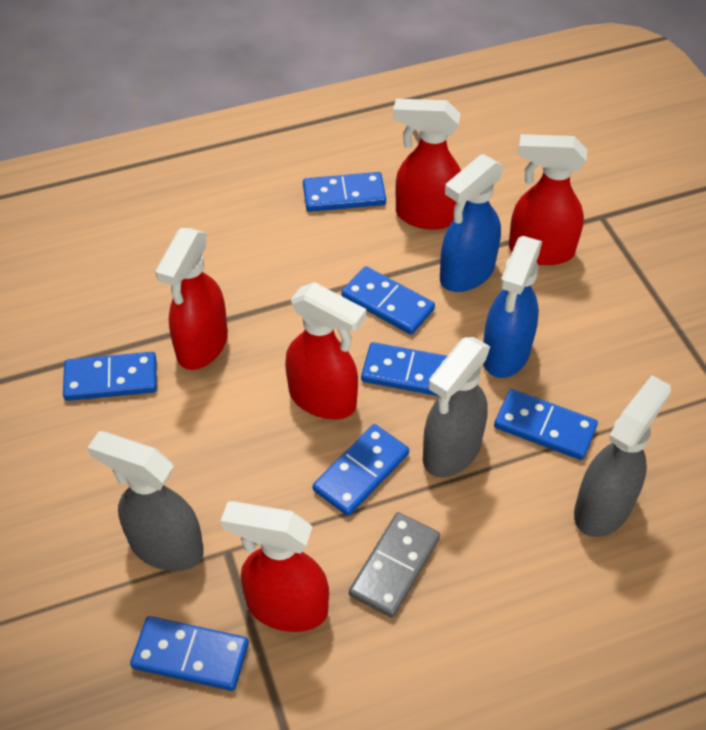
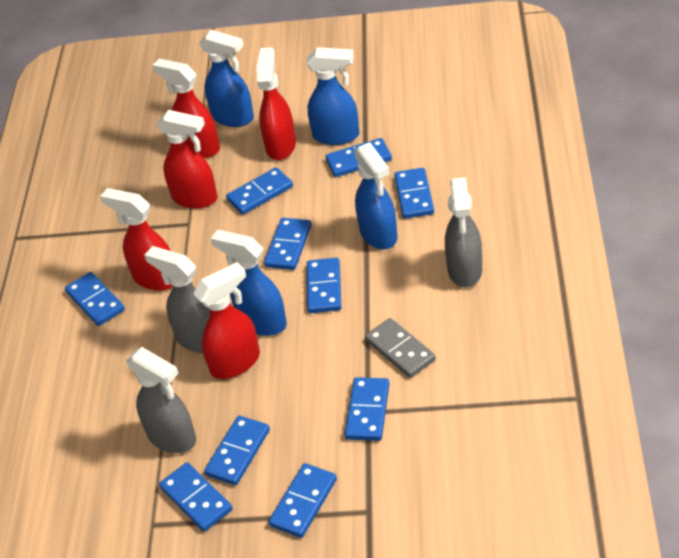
blue domino: [63,352,157,401] [130,616,249,691] [303,172,386,212] [313,424,409,516] [341,266,435,335] [361,342,447,396] [494,389,598,460] = 7 -> [65,272,125,326] [159,462,233,532] [204,416,270,485] [226,167,293,215] [264,218,311,270] [269,463,337,538] [307,258,341,313] [326,138,392,177] [345,377,389,441] [394,168,434,219] = 10
blue spray bottle: [440,154,504,292] [483,236,542,378] = 2 -> [199,30,254,127] [210,230,287,336] [307,47,360,145] [354,142,398,249] = 4

